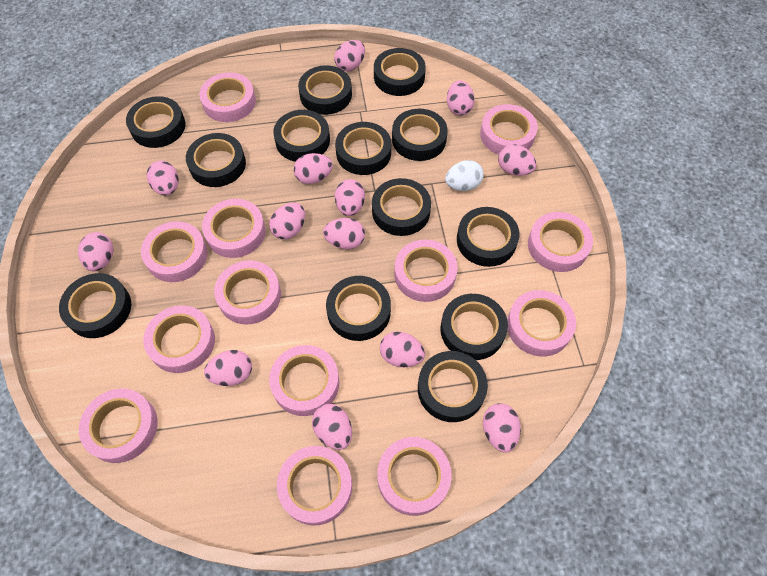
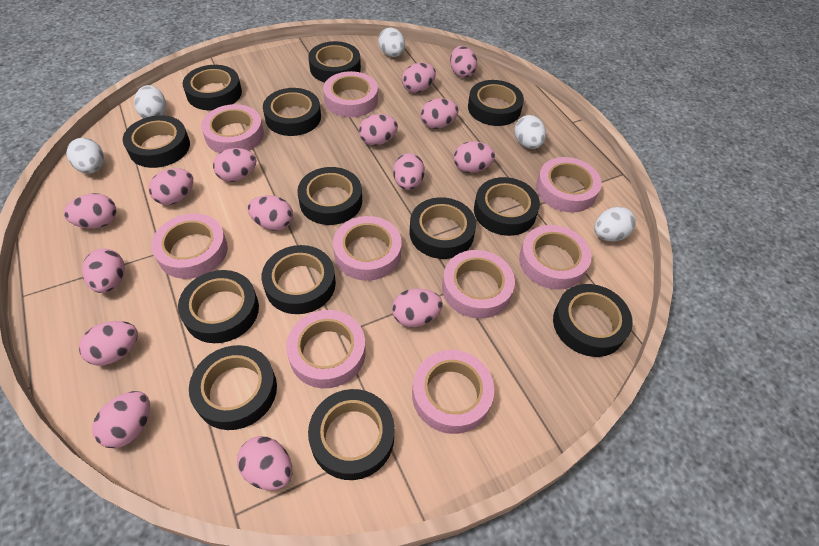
pink egg: [78,232,113,271] [146,161,179,196] [204,350,252,386] [269,203,305,240] [293,153,333,184] [312,404,352,450] [323,218,365,249] [334,40,365,71] [335,179,365,216] [380,332,425,367] [447,80,475,116] [483,403,521,453] [498,144,536,176] = 13 -> [64,193,117,228] [79,321,138,366] [82,248,125,293] [92,391,150,448] [148,168,193,205] [213,148,256,182] [237,436,292,491] [248,195,293,231] [359,114,398,146] [392,289,443,327] [393,153,425,190] [402,63,436,93] [420,98,459,129] [450,46,478,78] [454,141,495,173] = 15
pink tape: [79,388,158,463] [141,221,208,282] [143,305,215,373] [199,72,256,122] [202,199,266,258] [214,260,281,325] [269,345,339,416] [277,446,352,525] [377,437,452,516] [394,240,458,302] [480,104,538,154] [507,290,576,357] [528,212,593,272] = 13 -> [151,214,228,279] [201,104,264,153] [286,310,366,388] [323,71,378,117] [333,216,402,281] [412,350,494,434] [442,250,515,319] [519,225,591,290] [536,157,602,213] = 9
white egg: [445,160,484,191] = 1 -> [66,138,104,173] [134,85,166,118] [378,28,405,57] [514,115,546,149] [594,207,636,241] = 5

